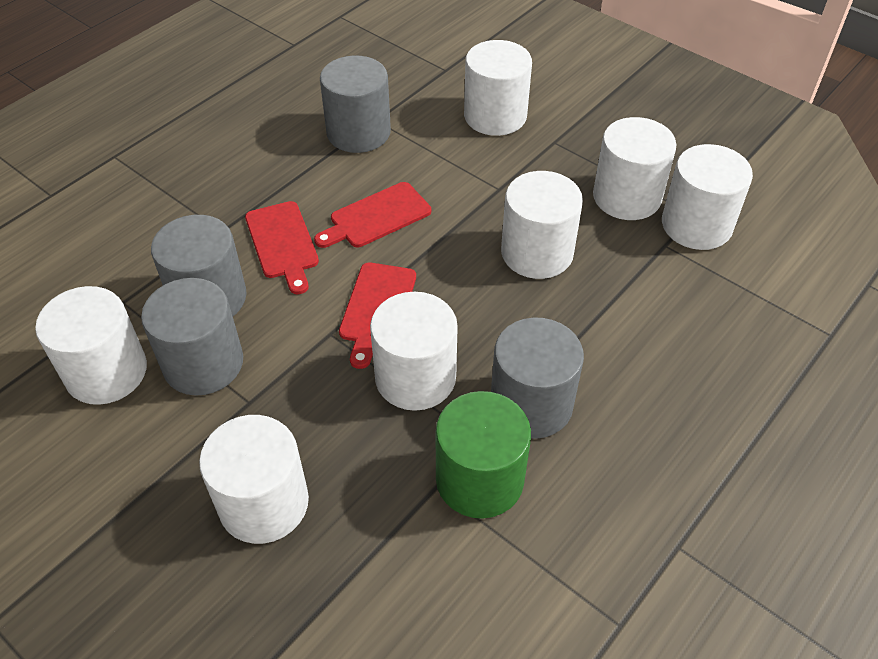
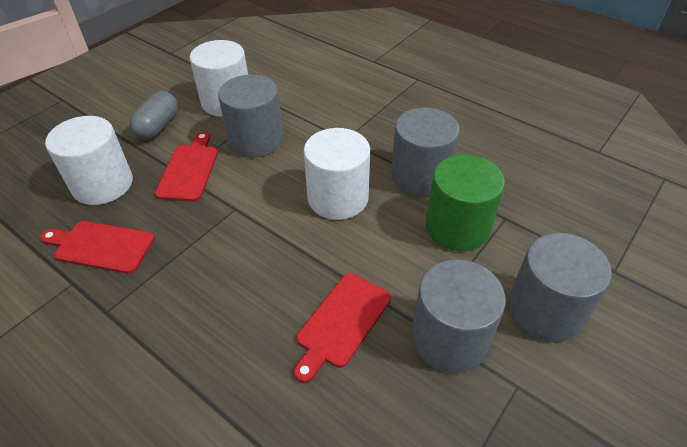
grey capsule: none = 0 -> [129,91,178,140] = 1
white cylinder: [35,286,147,405] [199,415,309,544] [370,292,458,411] [464,40,532,136] [501,171,583,279] [593,117,677,220] [662,144,753,250] = 7 -> [45,116,133,205] [190,40,248,117] [304,128,370,220] = 3

